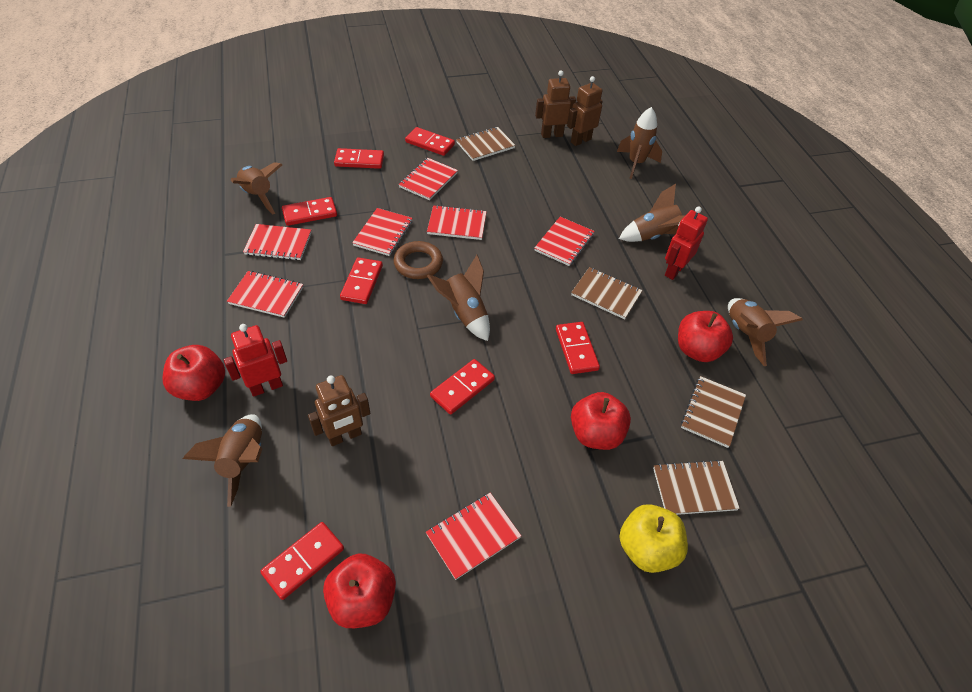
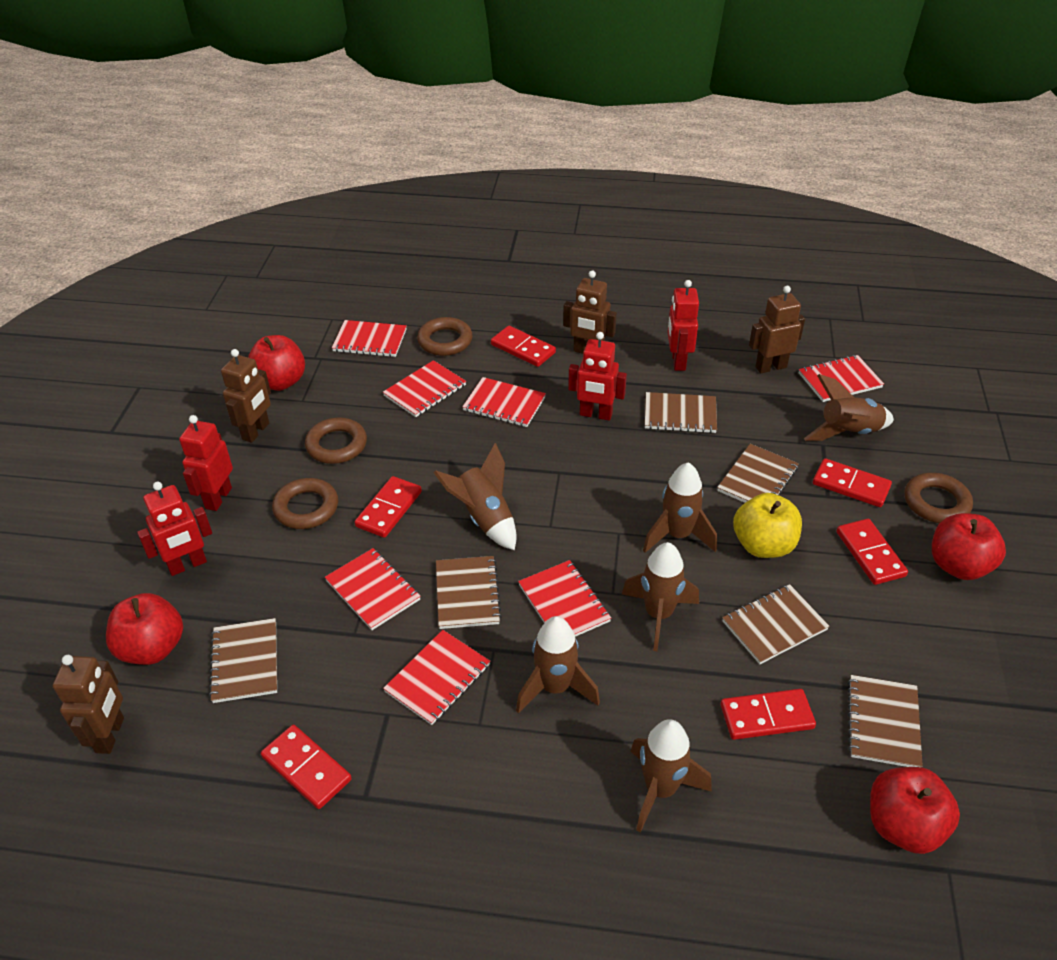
brown notebook: [456,127,515,161] [571,267,643,319] [653,460,740,515] [681,376,746,448] = 4 -> [209,618,277,703] [436,556,502,629] [645,392,717,433] [717,444,799,503] [722,584,829,664] [848,675,923,767] = 6
brown ring: [394,241,443,279] = 1 -> [272,478,338,529] [305,418,367,464] [417,317,473,356] [904,473,973,523] = 4
brown robot: [308,375,371,446] [535,70,576,138] [567,76,603,146] = 3 -> [53,655,124,754] [221,349,271,443] [563,270,617,354] [749,286,805,373] = 4
red domino: [260,522,344,600] [282,197,337,226] [334,148,384,169] [340,257,383,304] [405,127,455,156] [430,359,495,414] [556,322,600,374] = 7 -> [261,725,352,809] [355,476,422,538] [491,326,556,367] [721,689,816,740] [813,458,892,507] [837,519,908,585] = 6
red robot: [224,324,287,397] [665,206,708,280] = 2 -> [137,482,212,576] [179,415,233,511] [568,332,627,421] [668,280,699,371] = 4

